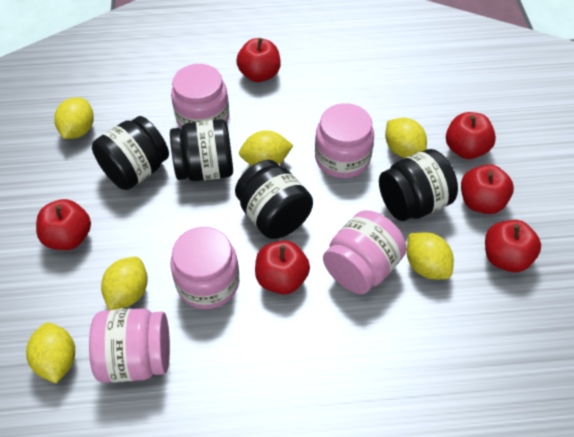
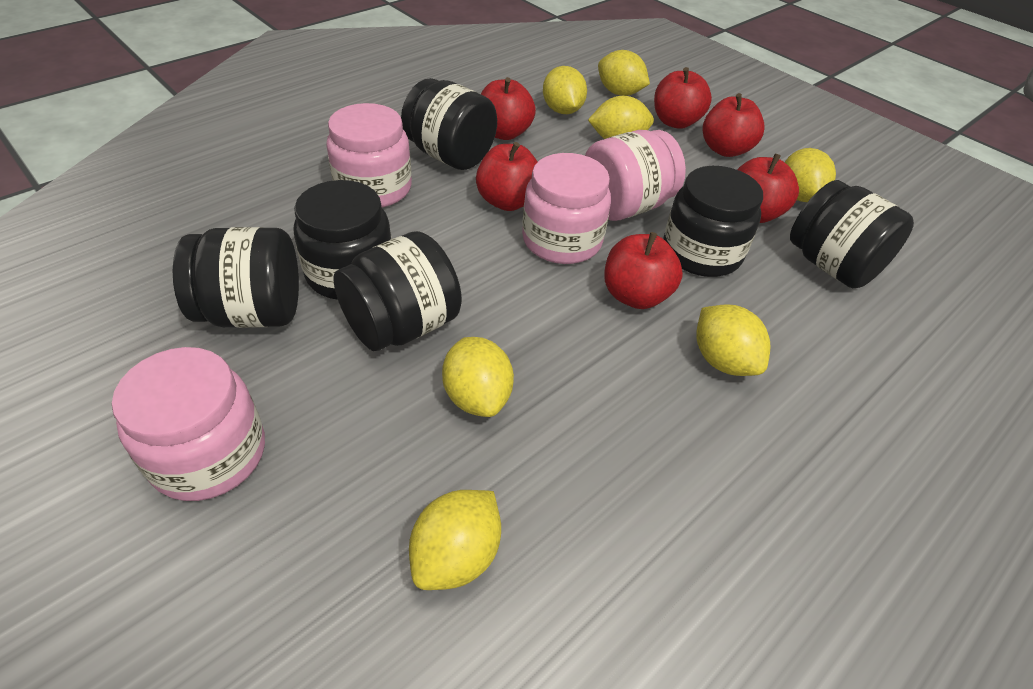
black jar: [92,116,169,190] [170,119,233,181] [235,160,313,239] [379,149,458,221] = 4 -> [173,227,299,328] [293,180,392,300] [333,231,462,351] [401,78,497,170] [663,166,763,277] [790,180,914,288] = 6
pink jar: [89,308,170,383] [170,227,239,309] [171,64,229,128] [315,103,374,178] [323,210,407,294] = 5 -> [112,347,265,501] [326,103,412,207] [522,153,611,264] [585,130,686,221] = 4
yellow lemon: [26,323,75,383] [54,97,94,139] [101,257,148,310] [239,130,293,165] [385,118,427,158] [407,233,454,279] = 6 -> [409,490,501,590] [442,337,514,417] [543,66,587,114] [588,96,654,139] [598,50,650,96] [696,304,771,376] [785,148,836,202] = 7

